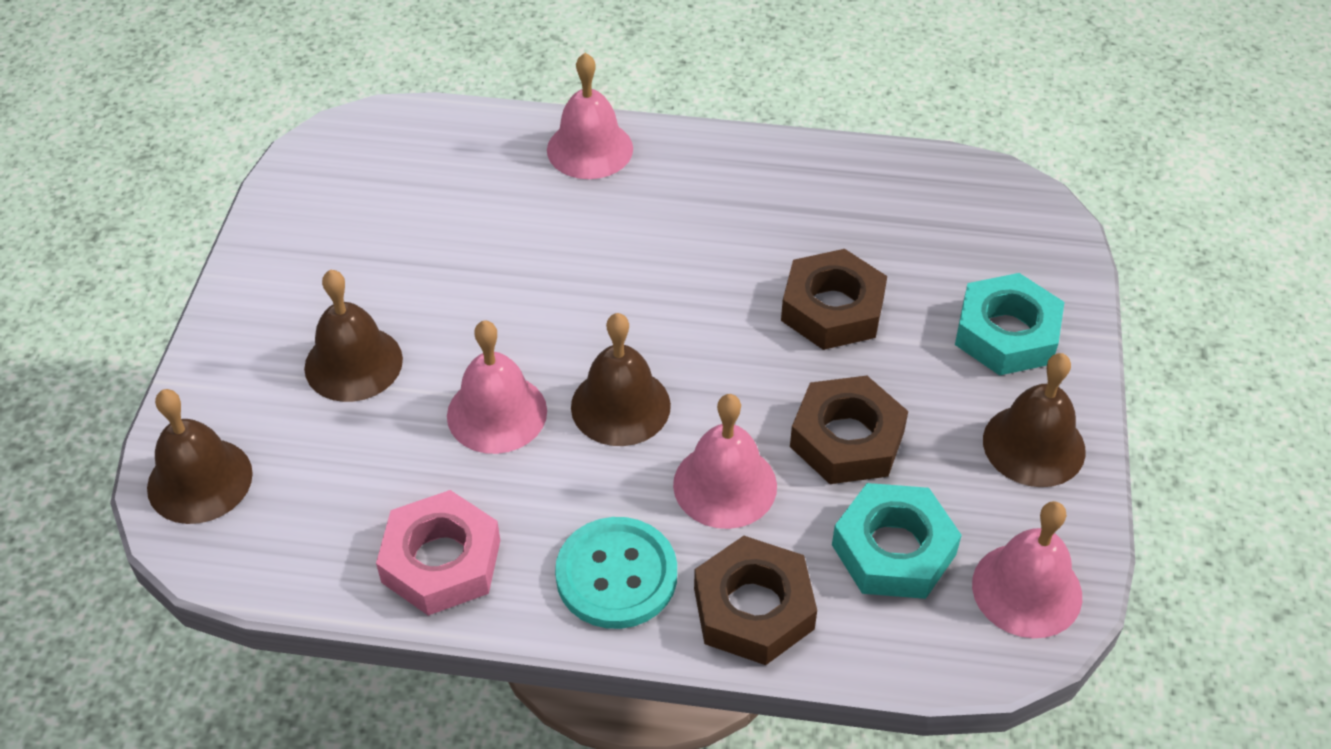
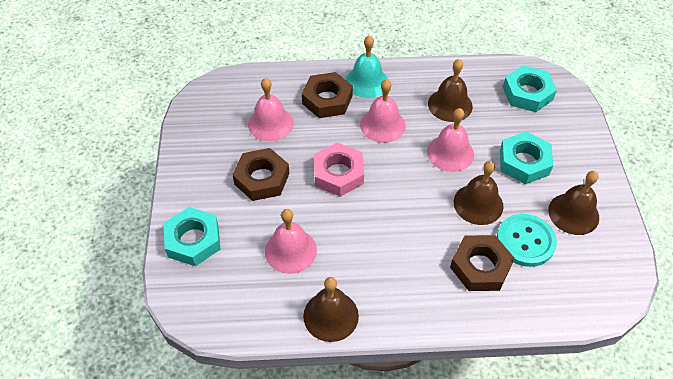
turquoise bell: none = 0 -> [346,35,388,98] = 1
turquoise nut: [832,483,962,599] [955,273,1064,376] = 2 -> [163,207,221,266] [500,131,553,184] [503,65,557,112] = 3

